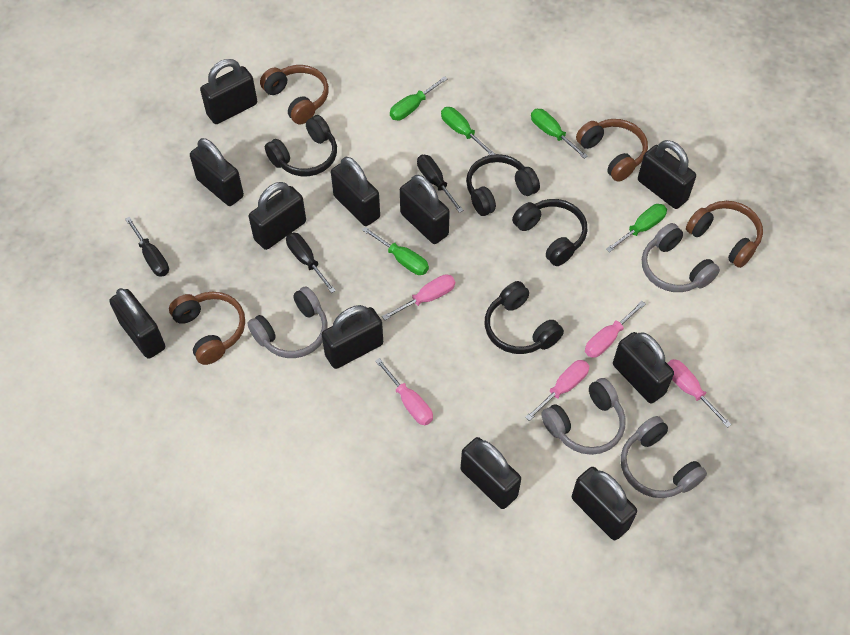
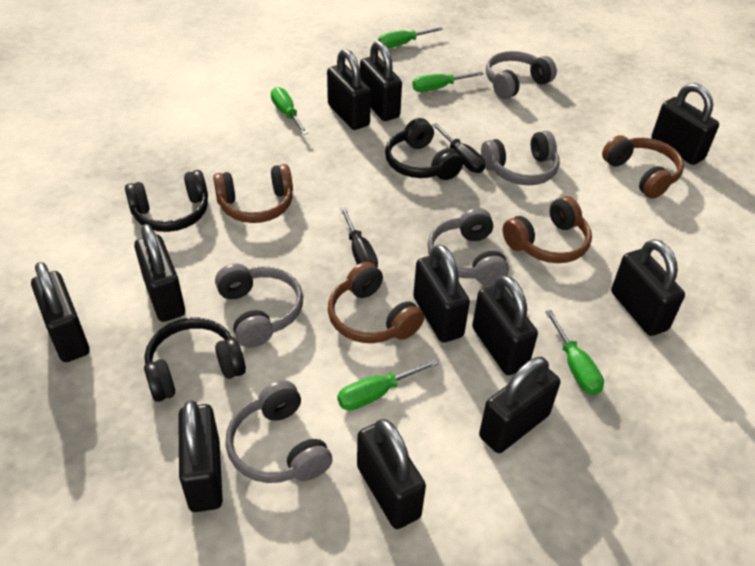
black headphones: [265,115,337,176] [466,154,540,216] [485,281,564,354] [512,199,587,266] = 4 -> [125,170,208,232] [144,318,246,402] [385,118,463,180] = 3
black screwdriver: [125,217,169,277] [286,233,336,293] [417,155,463,213] = 3 -> [340,207,378,268] [432,123,485,173] = 2
grey headphones: [247,286,328,358] [541,378,626,455] [621,416,707,498] [642,223,720,292] = 4 -> [215,263,303,348] [225,380,332,483] [427,208,509,285] [481,131,560,185] [486,51,557,99] = 5
pink screwdriver: [375,358,433,425] [382,274,455,320] [525,360,589,421] [585,301,645,358] [667,359,732,428] = 5 -> none = 0

